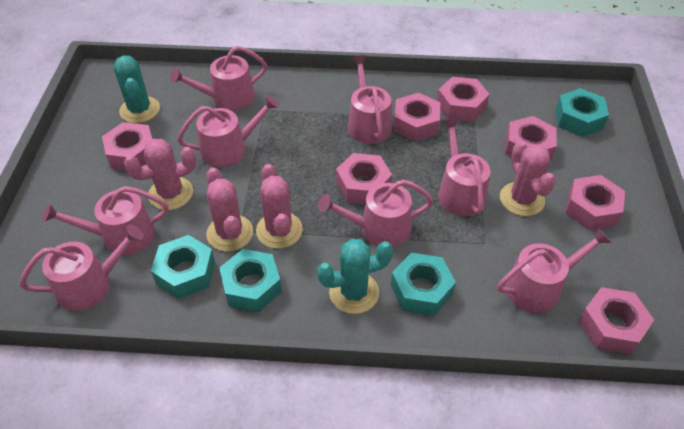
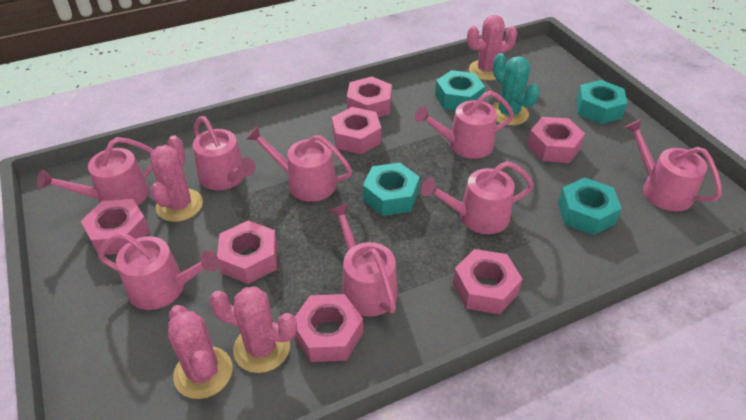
turquoise cactus: [113,56,160,123] [317,239,393,314] = 2 -> [492,53,540,125] = 1

